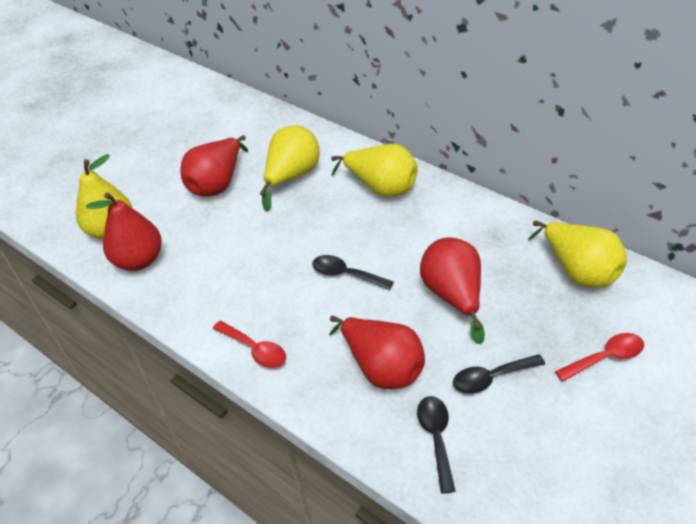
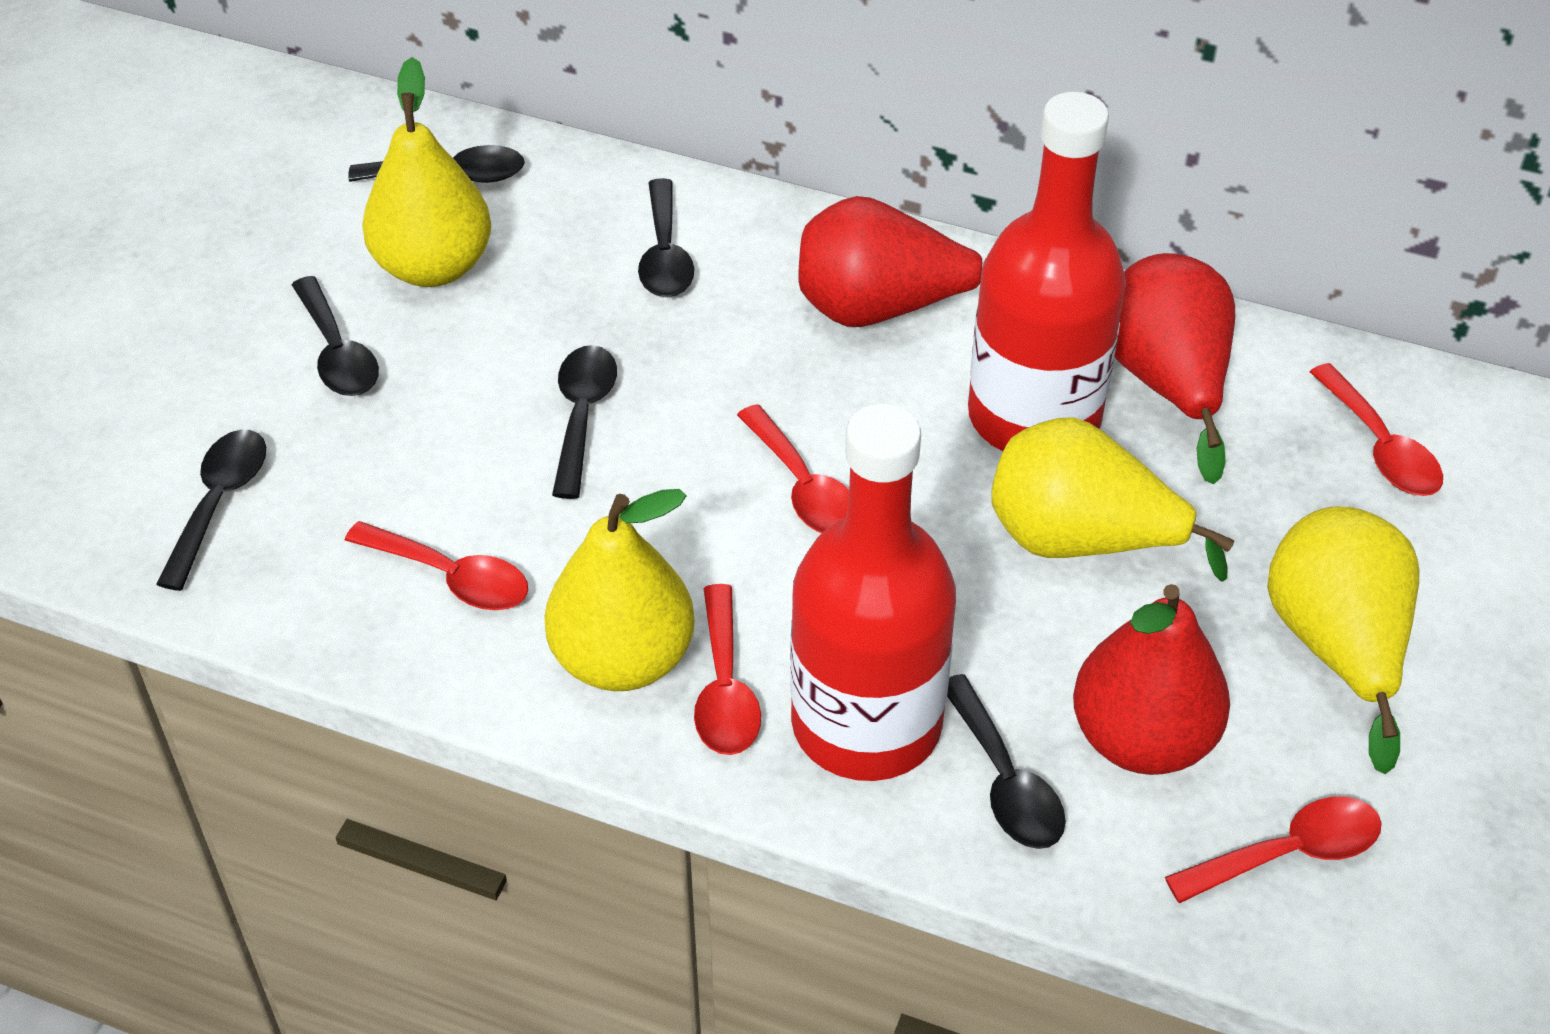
black spoon: [312,255,394,290] [417,396,456,494] [453,354,545,394] = 3 -> [156,430,266,591] [292,276,379,396] [348,145,525,183] [552,345,617,499] [638,178,694,297] [947,674,1066,849] = 6
red bottle: none = 0 -> [790,404,956,781] [968,92,1126,451] = 2
red pear: [86,192,162,271] [180,135,248,196] [329,315,425,389] [420,237,485,344] = 4 -> [798,196,982,327] [1073,584,1230,775] [1114,253,1235,484] = 3
red spoon: [213,321,286,368] [555,333,644,382] = 2 -> [345,521,528,610] [694,584,761,755] [737,404,849,533] [1165,797,1381,903] [1310,363,1443,496] = 5

